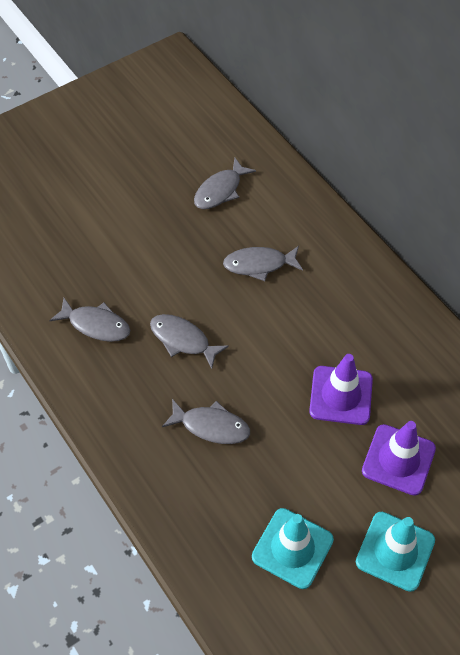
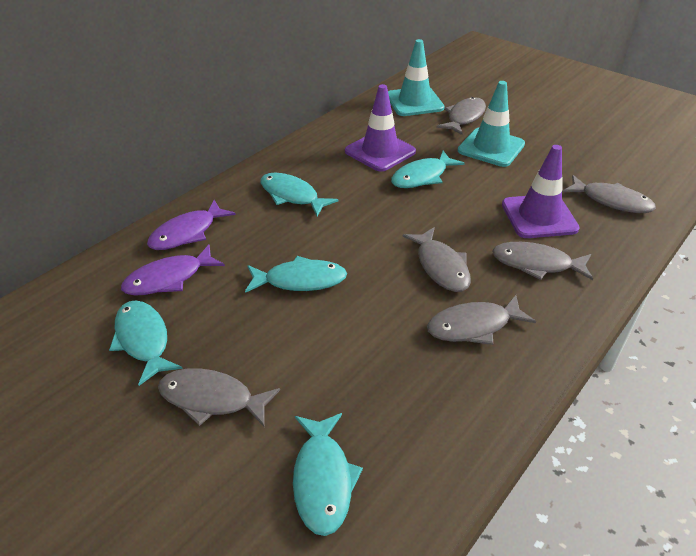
grey fish: [49,298,130,342] [150,314,229,369] [162,399,250,444] [194,158,256,209] [223,246,303,281] = 5 -> [158,368,280,427] [403,227,471,292] [427,295,536,345] [436,97,486,135] [492,242,593,280] [562,175,656,213] = 6
purple fish: none = 0 -> [121,245,225,296] [147,200,236,250] = 2
turquoise fish: none = 0 -> [109,300,183,386] [245,256,347,293] [261,173,338,216] [293,413,363,536] [391,151,465,188] = 5

